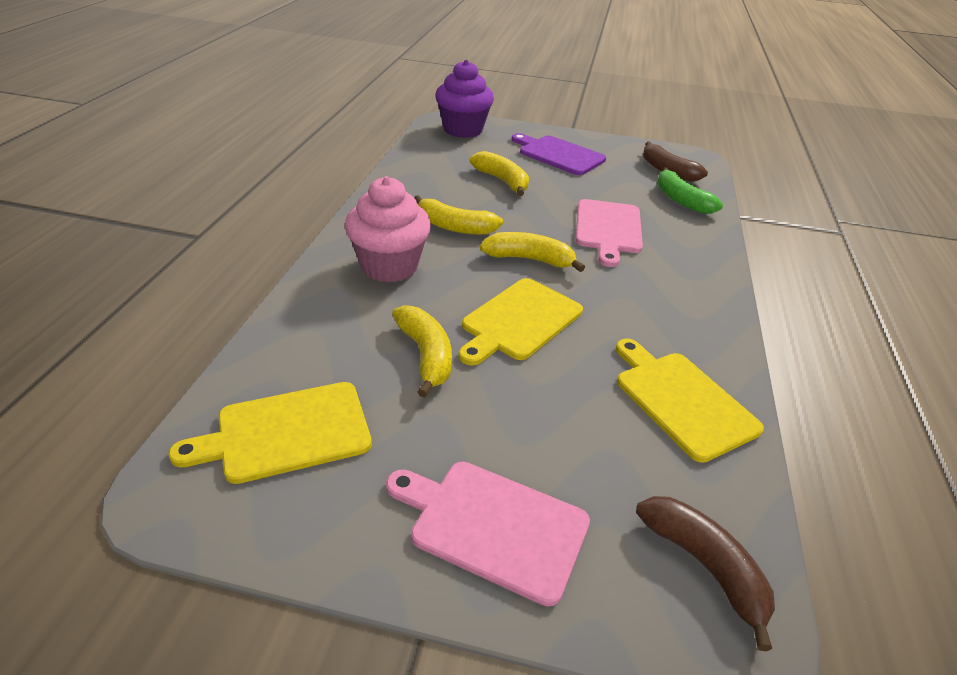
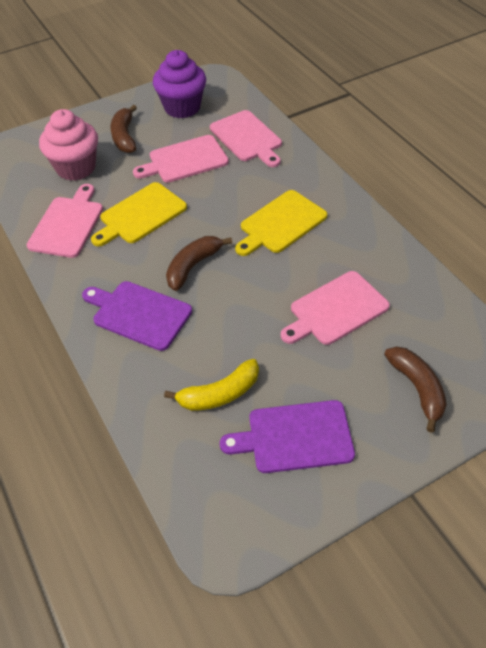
brown banana: [636,496,775,651] [643,141,708,182] = 2 -> [110,105,137,153] [166,236,232,291] [384,346,447,433] = 3
green banana: [657,167,723,214] = 1 -> none = 0
pink cutting board: [386,462,590,607] [576,199,643,267] = 2 -> [26,184,103,258] [133,135,229,183] [210,110,282,167] [281,271,390,345] = 4
purple cutting board: [511,133,606,175] = 1 -> [82,281,192,351] [220,400,355,473] = 2
yellow banana: [392,305,452,398] [415,195,503,235] [470,151,529,196] [480,232,585,272] = 4 -> [164,359,259,411] = 1
yellow cutting board: [168,382,372,484] [458,278,583,366] [616,339,764,463] = 3 -> [91,182,187,246] [235,190,327,256] = 2

